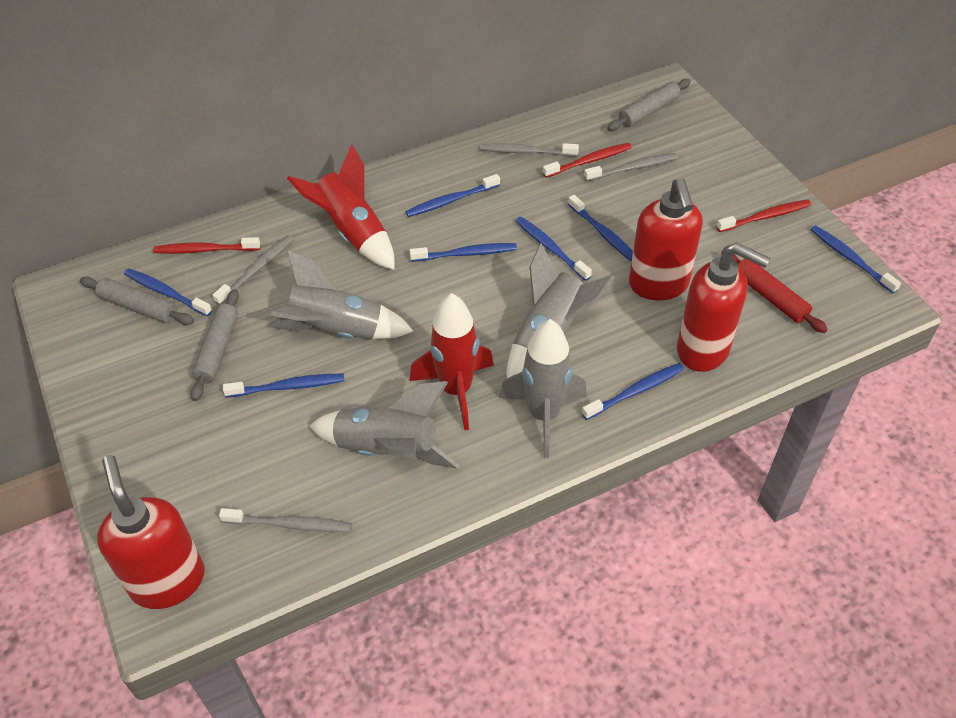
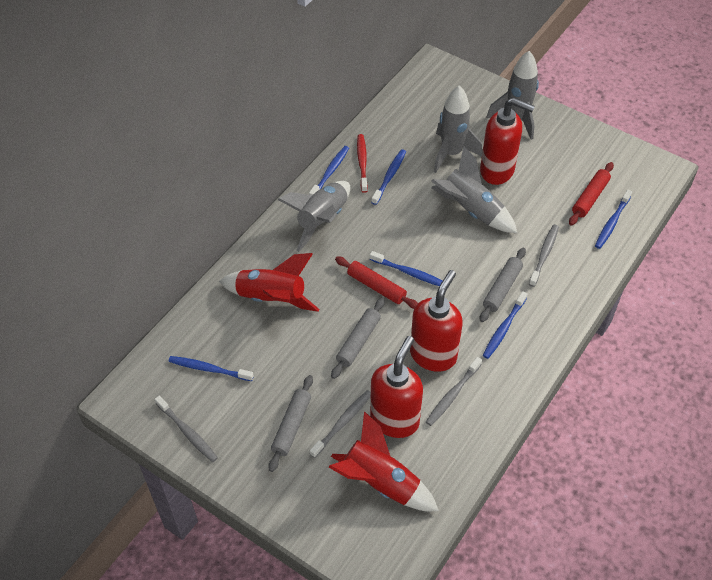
blue toothbrush: [124,268,212,316] [223,373,344,398] [405,174,500,217] [410,243,517,262] [516,217,592,281] [568,195,633,262] [582,363,684,420] [810,225,901,293] = 8 -> [168,356,254,381] [309,146,349,195] [370,251,443,286] [371,149,406,205] [483,291,527,359] [595,190,632,249] = 6
red rolling pin: [721,250,828,333] = 1 -> [335,257,418,309] [569,162,614,225] = 2
red toothbrush: [153,237,260,254] [543,143,632,178] [716,199,811,232] = 3 -> [357,134,368,193] = 1

